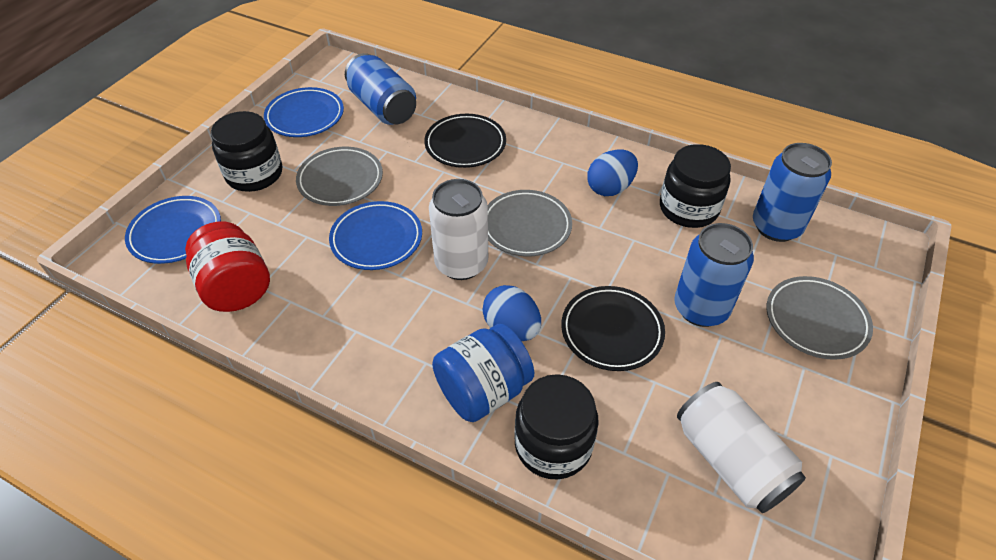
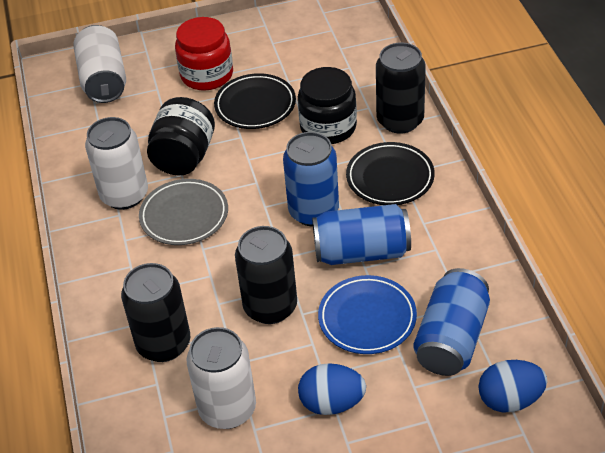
black can: none = 0 -> [121,263,190,362] [235,226,297,324] [376,43,426,134] = 3
black jar: [211,111,282,192] [514,374,599,480] [660,144,731,228] = 3 -> [147,97,215,175] [298,67,357,144] = 2
blue jar: [432,324,534,422] = 1 -> none = 0
blue plate: [125,196,221,264] [264,87,344,137] [329,201,422,270] = 3 -> [318,275,417,354] = 1
grey plate: [296,147,383,206] [487,190,572,257] [767,276,873,360] = 3 -> [139,179,228,245] = 1
white can: [429,179,488,280] [677,382,806,513] = 2 -> [73,25,126,103] [85,117,148,210] [187,327,256,429] = 3

